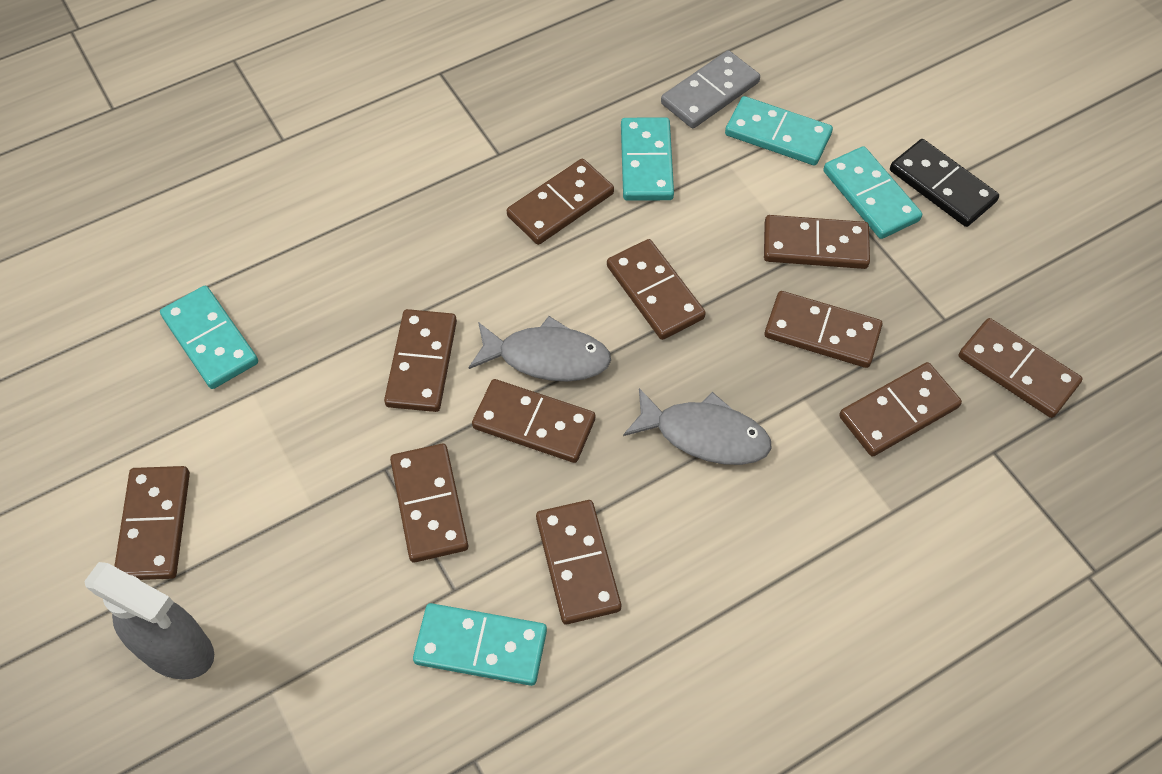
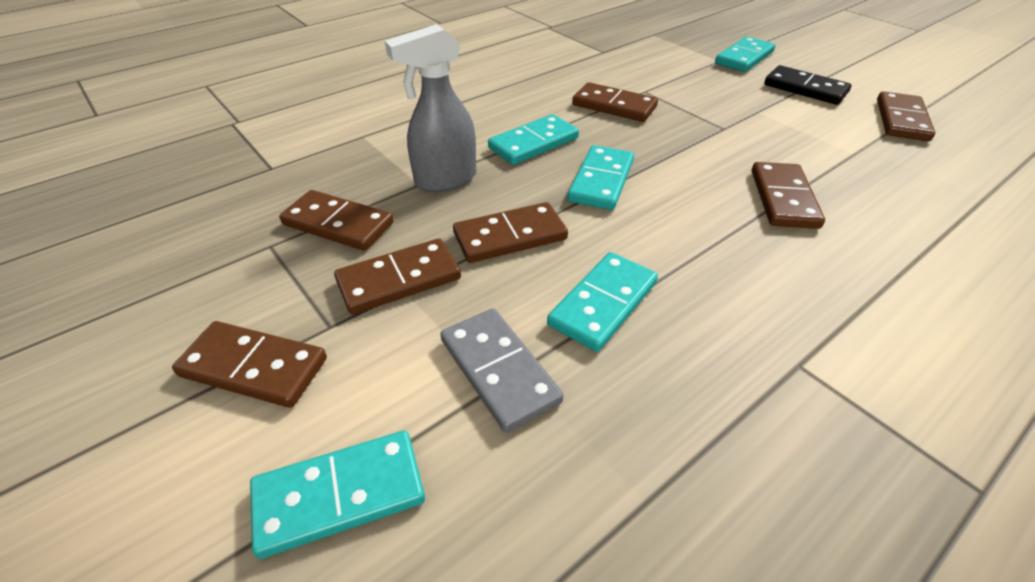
brown domino: [114,466,190,580] [384,309,457,412] [390,444,469,562] [472,379,595,463] [507,159,614,245] [536,500,621,624] [607,239,706,340] [764,215,870,269] [765,291,883,368] [839,362,962,457] [959,318,1082,418] = 11 -> [172,321,327,408] [279,190,394,251] [334,238,461,314] [453,202,568,263] [572,82,658,122] [752,162,825,229] [877,91,935,141] = 7
grey fish: [468,316,611,381] [623,388,772,465] = 2 -> none = 0

